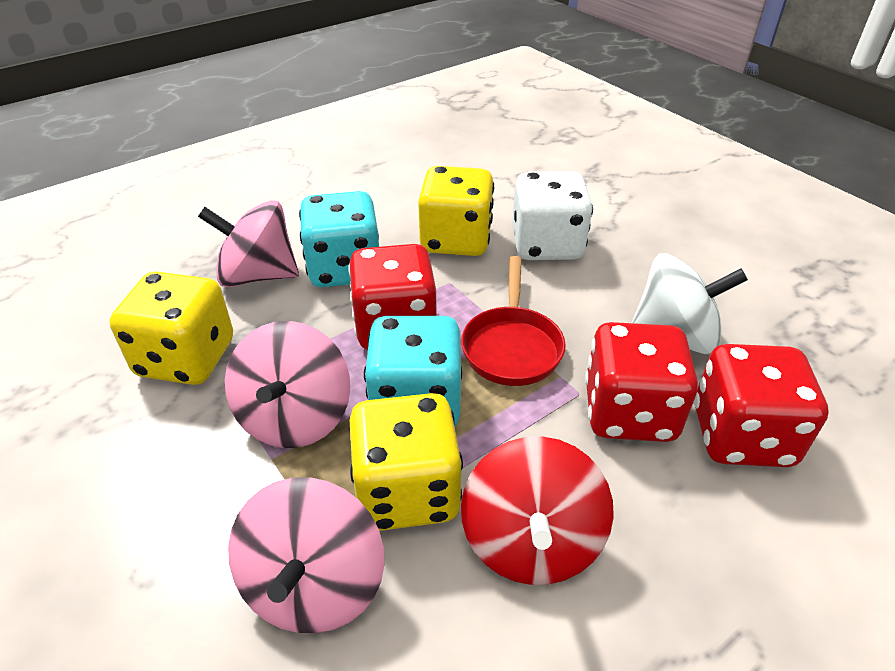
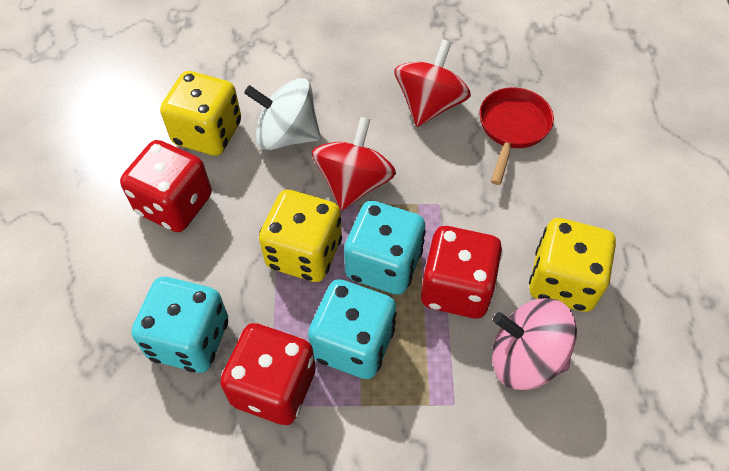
pink spinning top: [198,200,299,287] [225,321,350,448] [228,477,384,633] = 3 -> [492,298,577,390] = 1
red spinning top: [461,436,614,585] = 1 -> [312,117,396,211] [394,40,471,127] = 2
turquoise dice: [299,191,379,287] [364,316,462,427] = 2 -> [132,277,228,373] [308,279,396,379] [344,201,426,295] = 3
white dice: [512,171,593,260] = 1 -> none = 0

